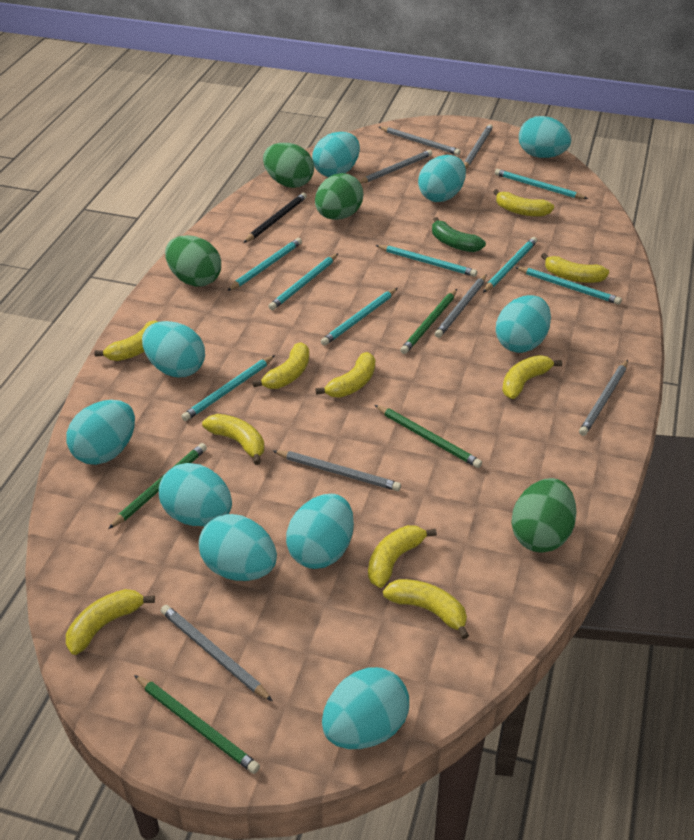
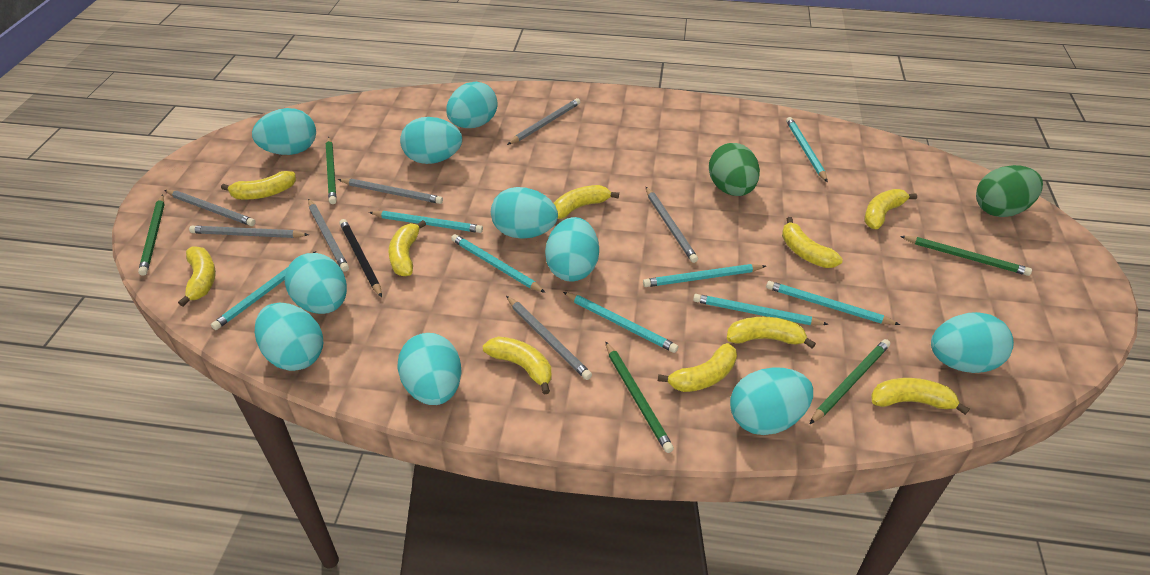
green banana: [432,217,486,252] = 1 -> none = 0
green egg: [165,235,221,287] [263,143,314,188] [315,173,363,220] [511,478,577,553] = 4 -> [709,143,760,196] [976,165,1043,217] = 2
green pencil: [108,443,207,529] [134,675,260,774] [375,405,482,468] [400,289,457,354] = 4 -> [138,194,165,275] [326,137,337,204] [605,341,674,453] [810,339,890,424] [900,236,1032,276] = 5

